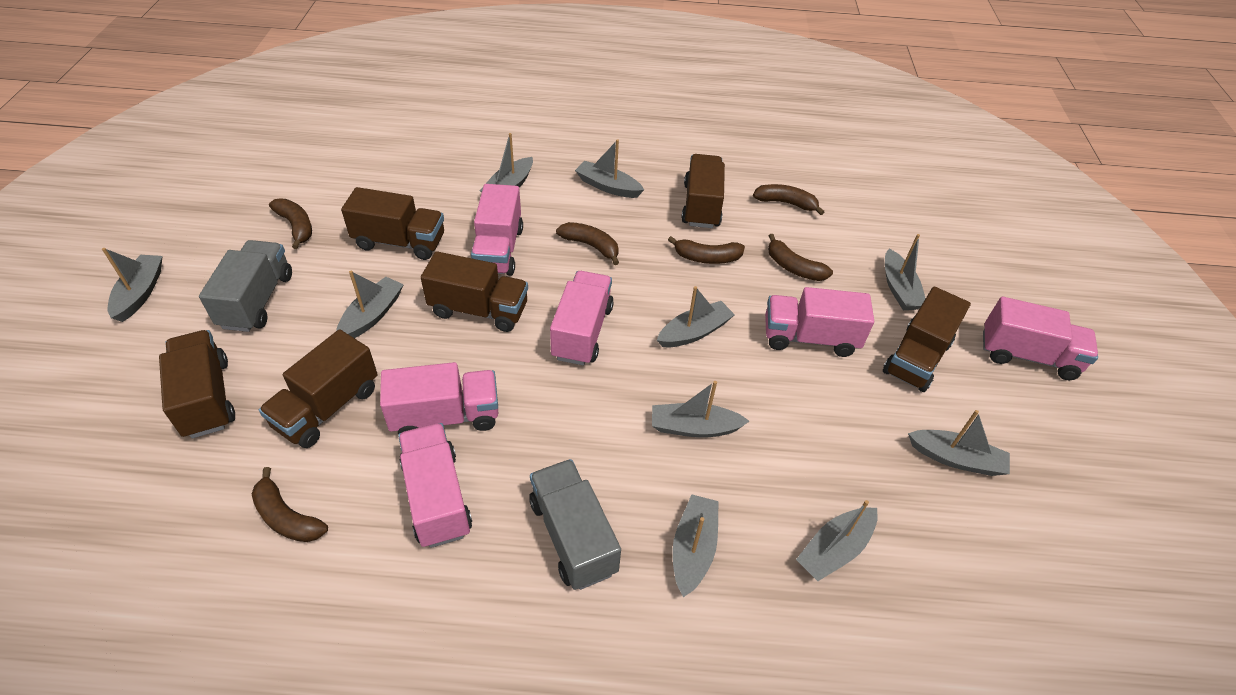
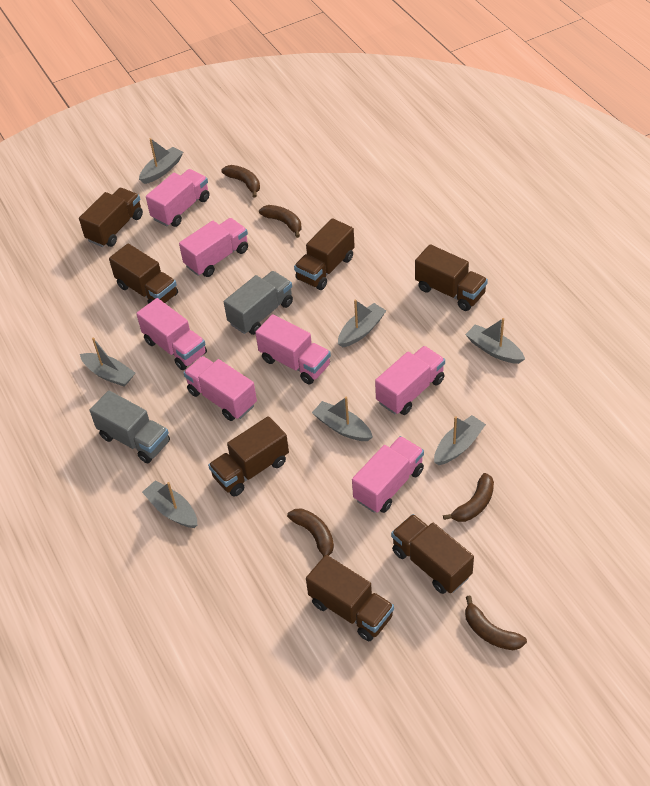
brown banana: [252,467,328,542] [269,199,312,249] [556,222,619,265] [668,236,745,264] [753,184,824,215] [768,234,833,281] = 6 -> [221,165,260,198] [259,205,301,238] [287,508,334,557] [443,473,494,522] [465,596,527,650] = 5
brown truck: [159,330,235,438] [259,329,378,448] [341,187,444,260] [421,251,528,332] [681,154,725,228] [883,286,971,392] = 6 -> [79,188,143,247] [109,244,178,304] [208,416,289,497] [294,218,355,290] [306,555,394,641] [391,514,474,594] [415,244,488,311] = 7
grey boat: [102,248,163,322] [336,271,404,338] [480,133,533,193] [575,139,644,198] [652,381,749,438] [657,286,735,347] [672,494,719,597] [796,500,878,581] [885,234,926,310] [908,410,1010,476] = 10 -> [80,338,135,387] [139,138,183,184] [142,480,197,528] [312,397,373,441] [338,299,386,348] [434,415,486,465] [465,318,525,364] = 7
pink truck: [380,362,498,435] [398,423,472,548] [471,184,523,276] [550,271,614,365] [765,287,874,357] [983,297,1098,380] = 6 -> [136,298,207,370] [146,169,209,227] [179,218,248,277] [184,356,257,421] [255,314,331,384] [352,436,424,513] [375,346,445,415] = 7

